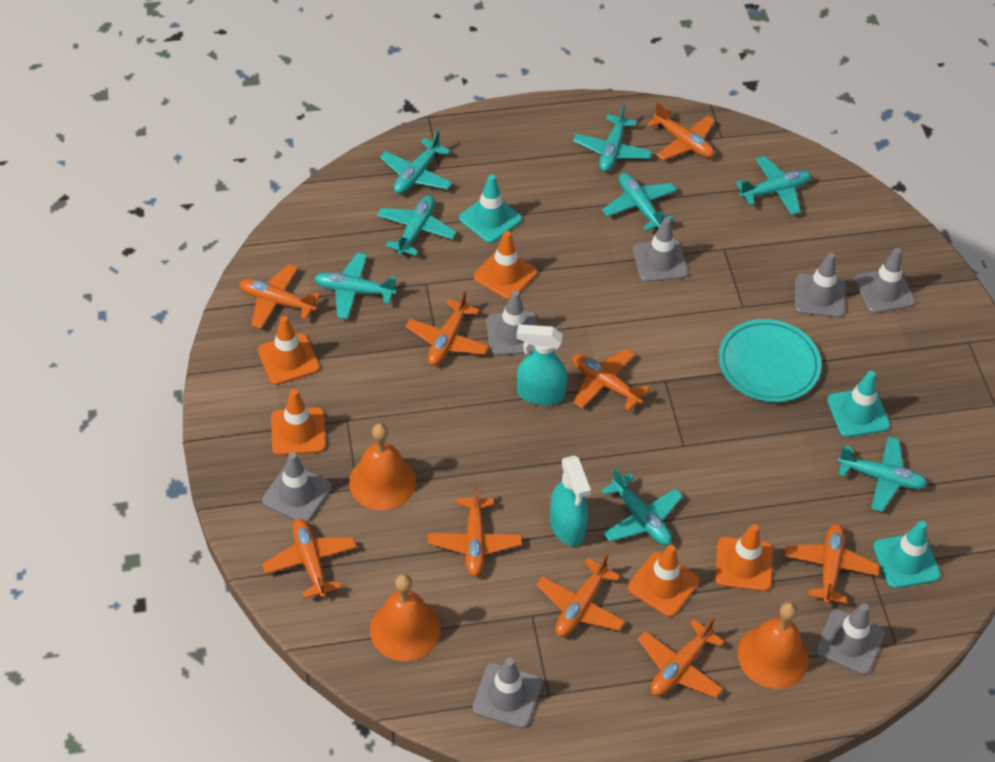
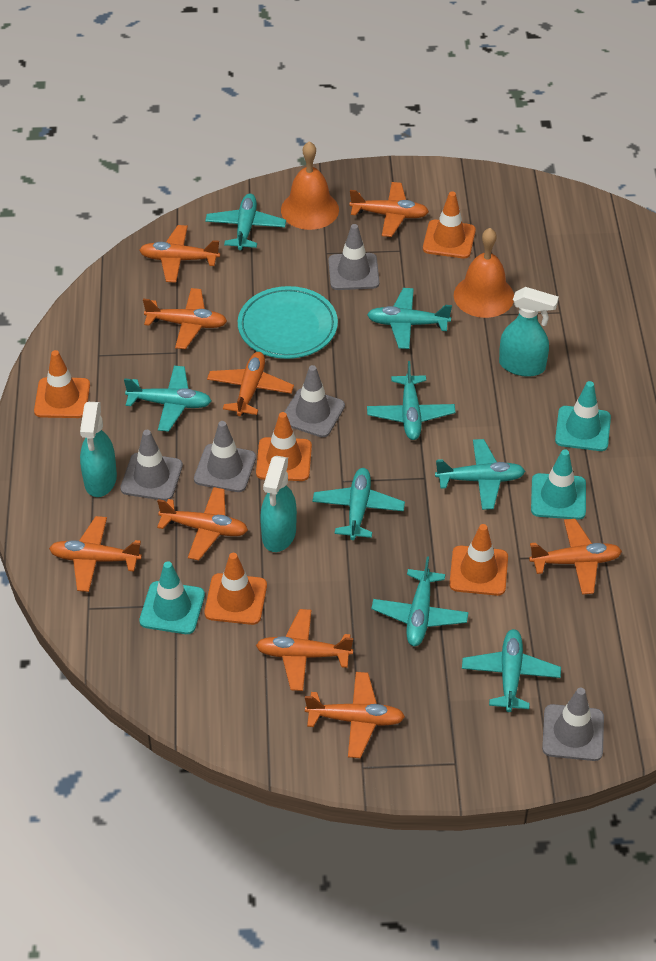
grey traffic cone: [262,452,332,523] [472,658,542,728] [486,290,538,356] [633,218,688,282] [795,253,845,318] [816,603,885,675] [854,248,915,314] = 7 -> [120,430,183,501] [194,421,256,492] [285,365,345,437] [328,224,379,290] [542,688,604,761] = 5
orange bell: [349,423,416,510] [370,574,441,661] [738,602,809,689] = 3 -> [281,141,339,230] [454,228,514,318] = 2
turquoise spray bottle: [516,324,568,406] [550,455,591,546] = 2 -> [80,402,117,497] [260,456,297,552] [499,287,559,377] = 3

